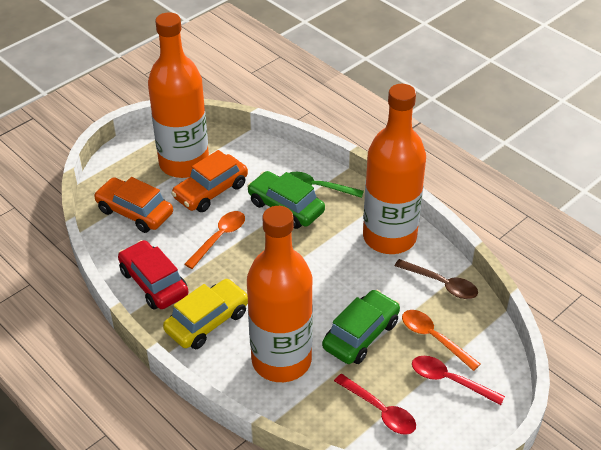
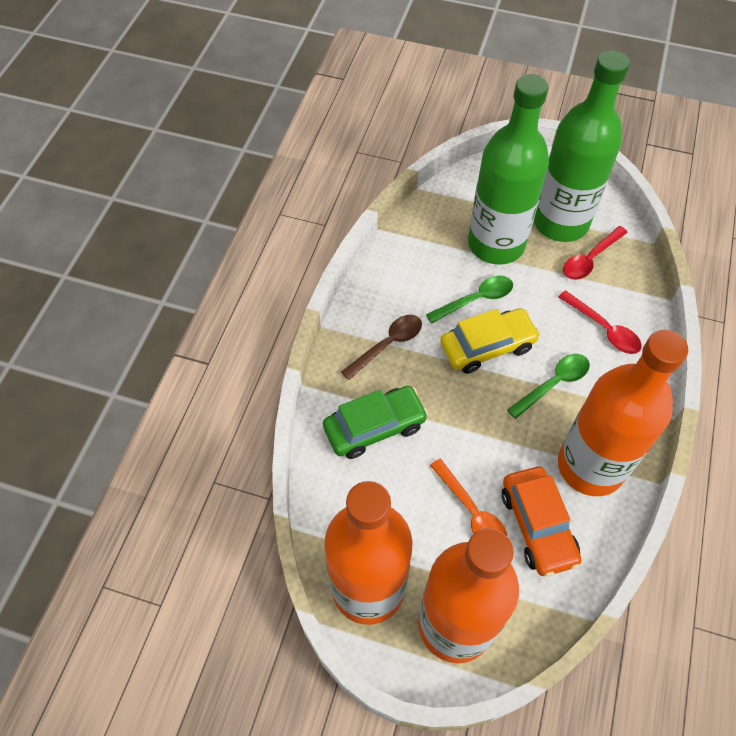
green bottle: none = 0 -> [468,74,549,265] [534,51,630,242] = 2
green car: [247,171,325,229] [322,290,400,364] = 2 -> [323,386,428,459] = 1
green spoon: [289,172,364,198] = 1 -> [426,276,513,324] [507,354,590,419] = 2
orange car: [94,177,173,233] [171,150,248,212] = 2 -> [502,467,581,577] = 1
orange spoon: [184,211,245,269] [402,310,480,371] = 2 -> [430,459,507,536] = 1
red car: [118,240,188,310] = 1 -> none = 0

